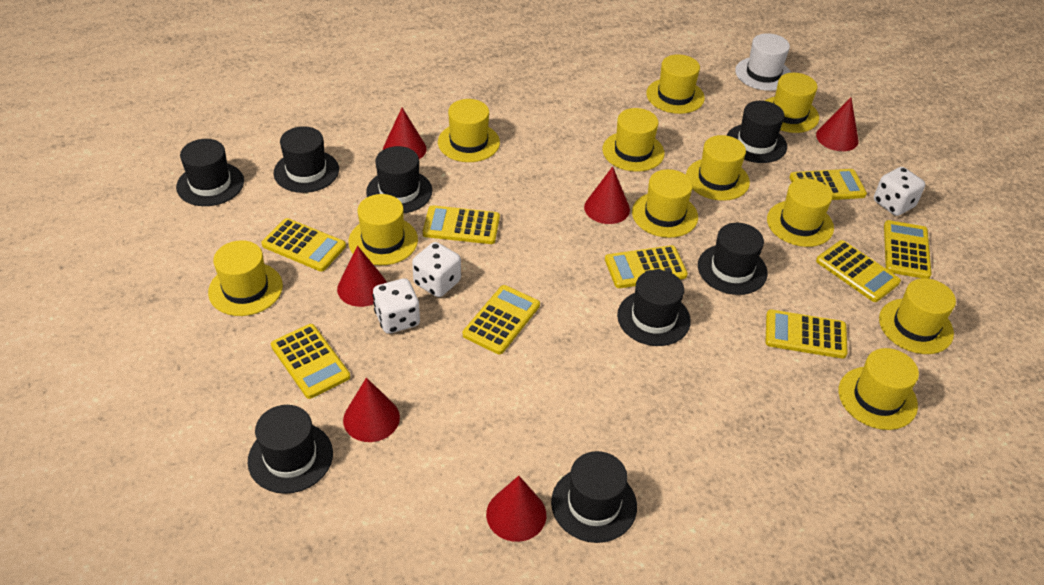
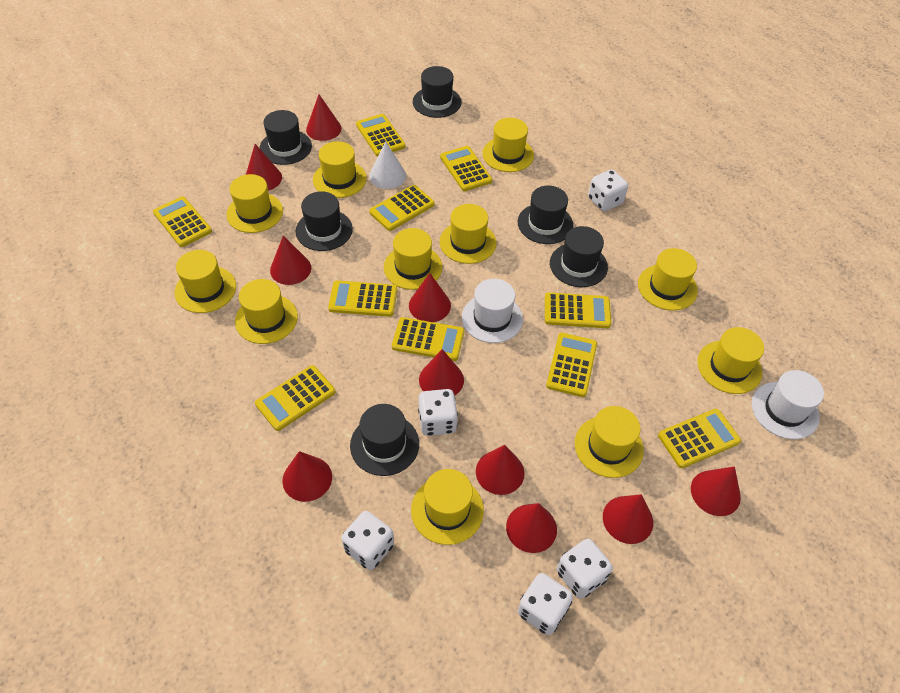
black hat: [176,139,244,206] [248,405,333,494] [273,126,339,193] [366,146,432,213] [551,451,637,543] [617,270,691,346] [698,223,768,295] [726,101,787,163] = 8 -> [260,110,312,165] [296,192,353,251] [350,404,419,476] [413,66,461,118] [518,186,573,244] [550,226,608,287] = 6
red cone: [337,246,387,307] [343,378,400,442] [383,108,427,159] [486,476,546,542] [584,166,630,224] [816,98,859,151] = 6 -> [246,144,282,191] [270,235,311,285] [282,451,332,502] [306,95,342,141] [409,273,451,322] [419,349,464,395] [476,445,524,495] [506,503,557,553] [603,494,653,544] [691,466,741,516] = 10
white cone: none = 0 -> [369,141,406,189] = 1
white dice: [372,278,420,334] [412,242,461,297] [874,167,925,216] = 3 -> [341,511,394,570] [418,389,458,436] [518,573,573,635] [557,539,613,599] [588,169,628,212] = 5
white hat: [735,33,791,91] = 1 -> [462,279,523,343] [752,370,824,439] = 2
yellow calculator: [261,218,346,271] [271,324,350,399] [423,205,500,244] [463,285,540,354] [605,245,688,288] [766,309,848,359] [790,169,867,200] [816,240,901,302] [884,220,932,279] = 9 -> [153,196,212,247] [255,365,336,431] [328,280,397,317] [356,114,406,156] [369,185,435,231] [392,317,464,361] [440,146,492,191] [545,292,611,328] [546,333,597,397] [658,409,741,468] = 10

